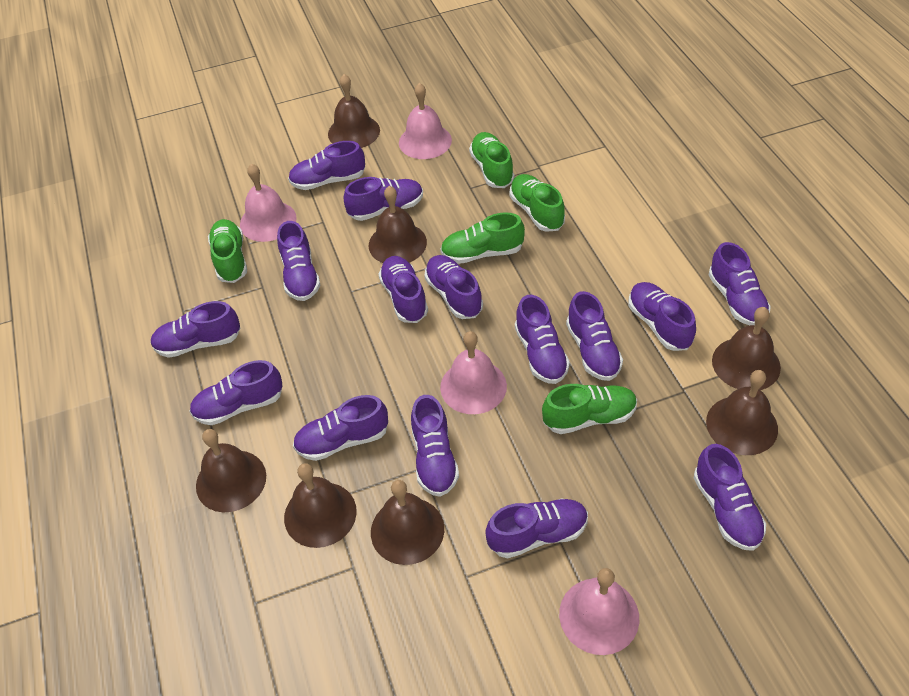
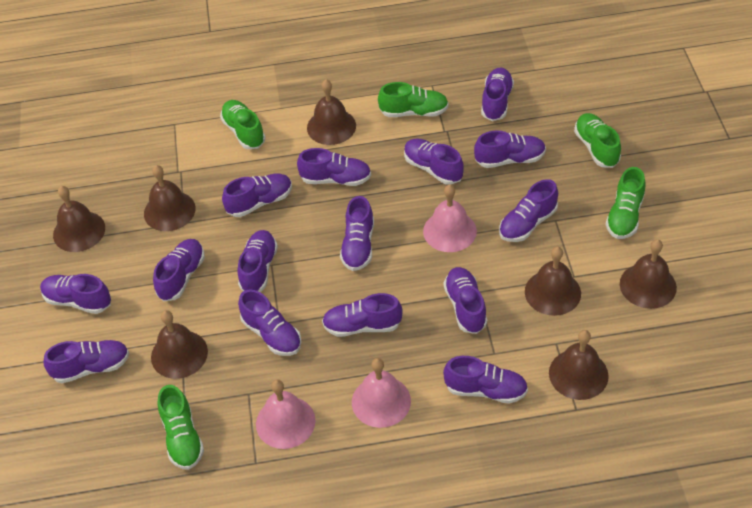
pink bell: [240,164,296,242] [399,83,452,159] [440,331,507,414] [559,568,639,655] = 4 -> [256,379,316,449] [352,358,411,428] [423,185,477,252] = 3

